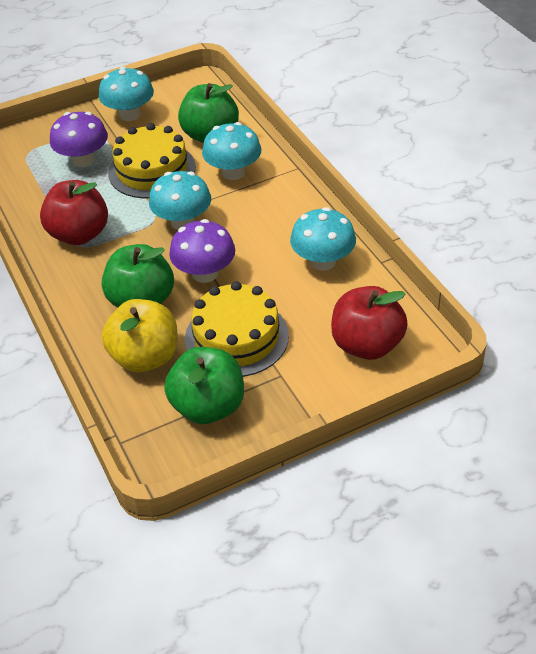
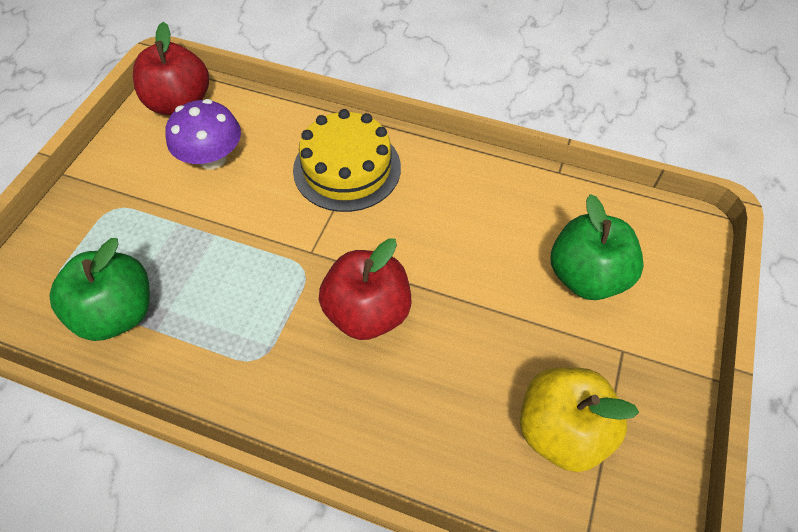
green apple: [102,244,174,307] [164,347,244,424] [178,83,239,143] = 3 -> [49,238,150,341] [551,194,644,300] = 2
purple mushroom: [50,112,108,167] [169,219,235,283] = 2 -> [165,99,241,169] = 1
turquoise mushroom: [99,66,154,121] [149,171,211,230] [202,122,261,180] [290,207,356,271] = 4 -> none = 0
yellow cake: [108,123,196,198] [185,281,289,377] = 2 -> [293,109,401,212] = 1

